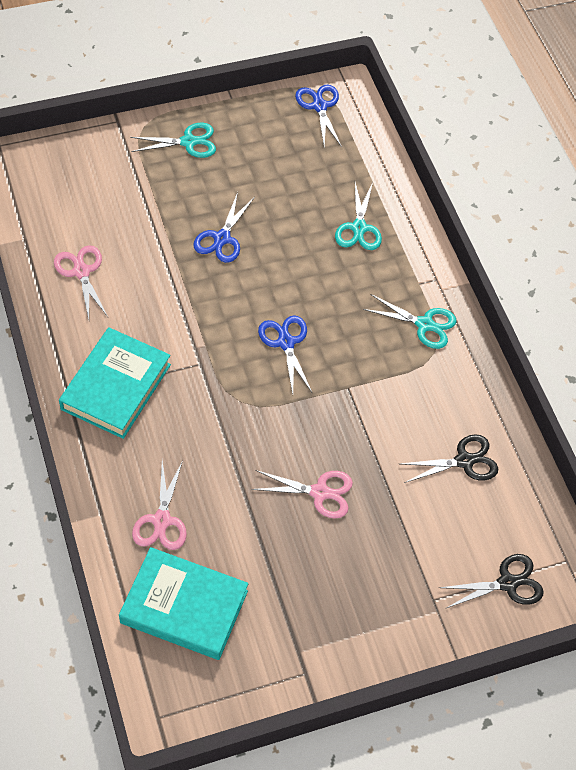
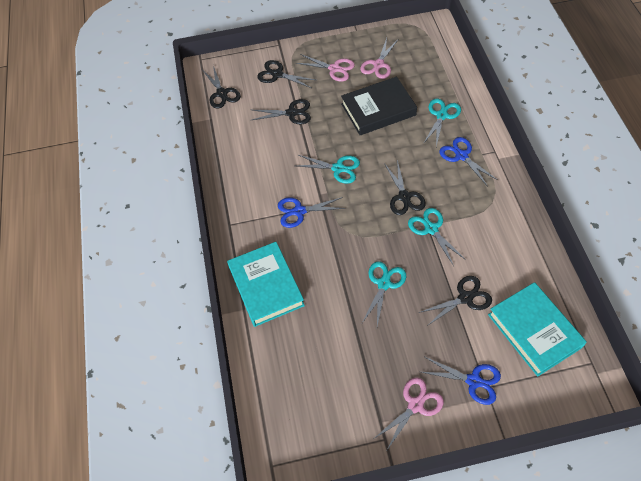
black book: none = 0 -> [341,77,417,135] = 1
black scissors: [401,434,498,483] [439,554,544,609] = 2 -> [203,66,241,109] [252,99,311,124] [257,60,316,88] [384,160,426,215] [419,276,492,326] = 5
turquoise scissors: [130,123,216,158] [335,182,382,250] [363,294,457,349] = 3 -> [297,155,360,184] [362,261,406,326] [408,208,466,266] [423,98,461,147] = 4

